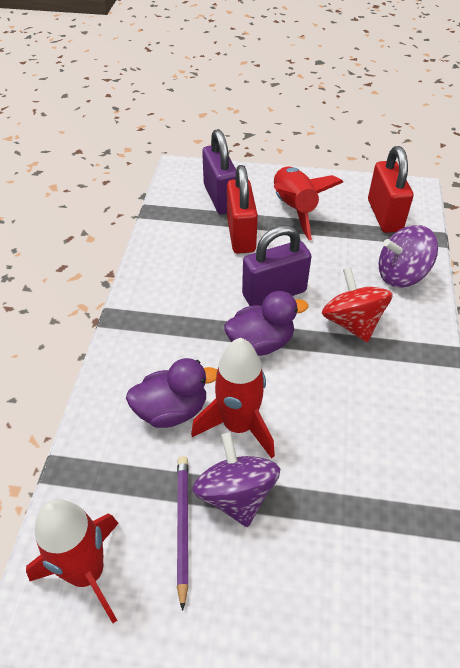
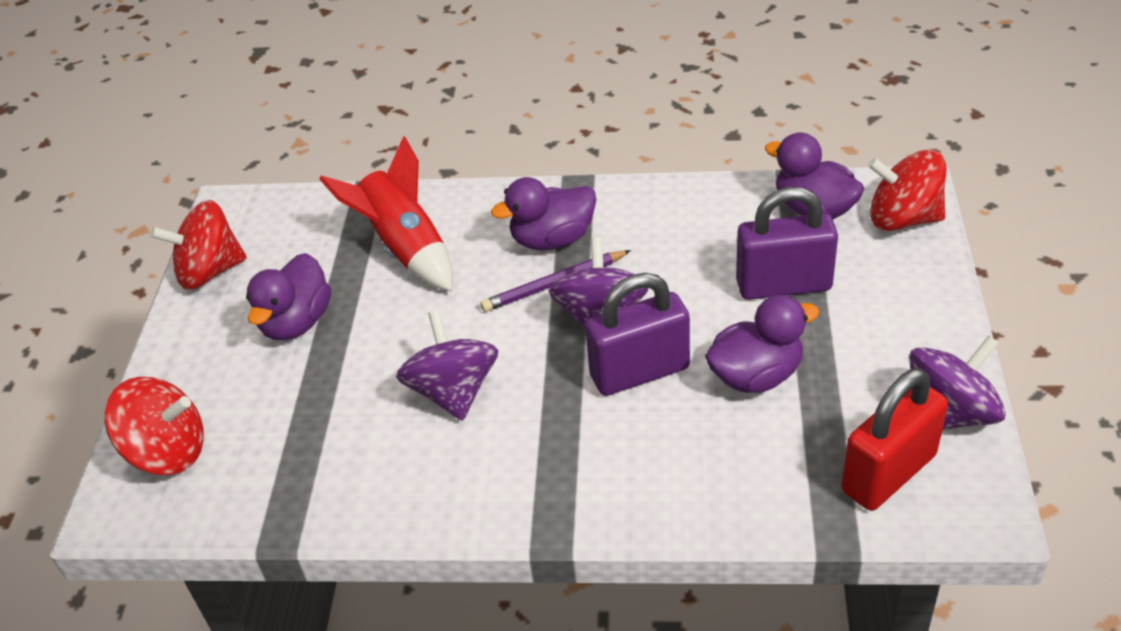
purple duck: [126,358,217,428] [224,291,308,356] = 2 -> [246,253,331,340] [491,177,596,250] [705,295,820,393] [765,132,865,219] = 4
purple spinning top: [193,433,280,527] [378,225,438,288] = 2 -> [396,310,498,421] [549,237,649,329] [909,336,1006,430] = 3
red padlock: [227,165,258,254] [368,146,413,233] = 2 -> [841,368,948,511] = 1
red rocket: [26,499,119,623] [191,338,275,459] [274,167,343,240] = 3 -> [319,136,453,291] = 1
red spinning top: [322,267,393,342] = 1 -> [105,377,204,475] [150,200,247,290] [868,150,946,231] = 3

